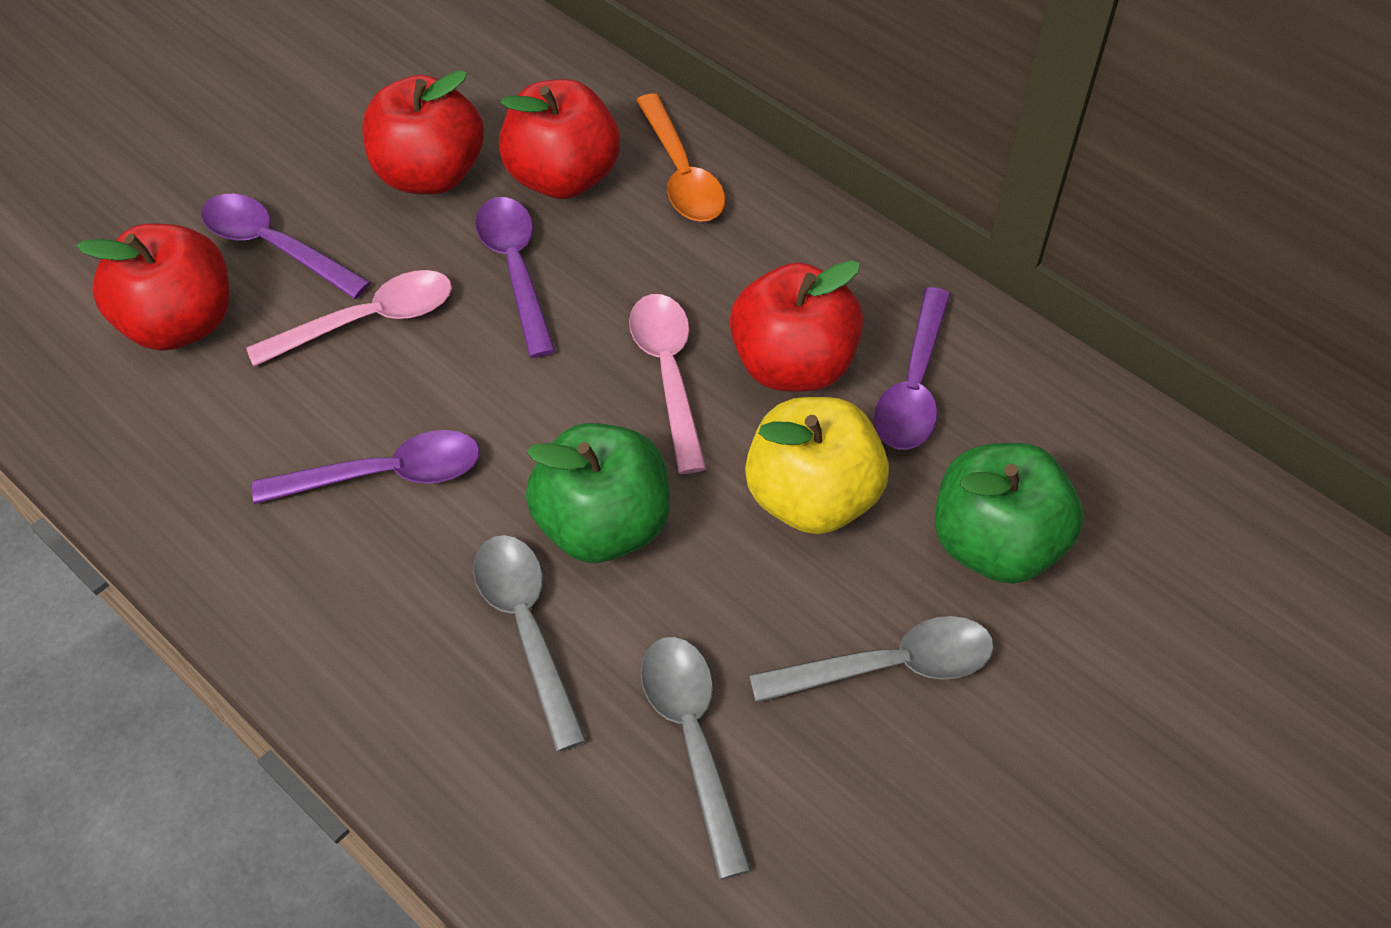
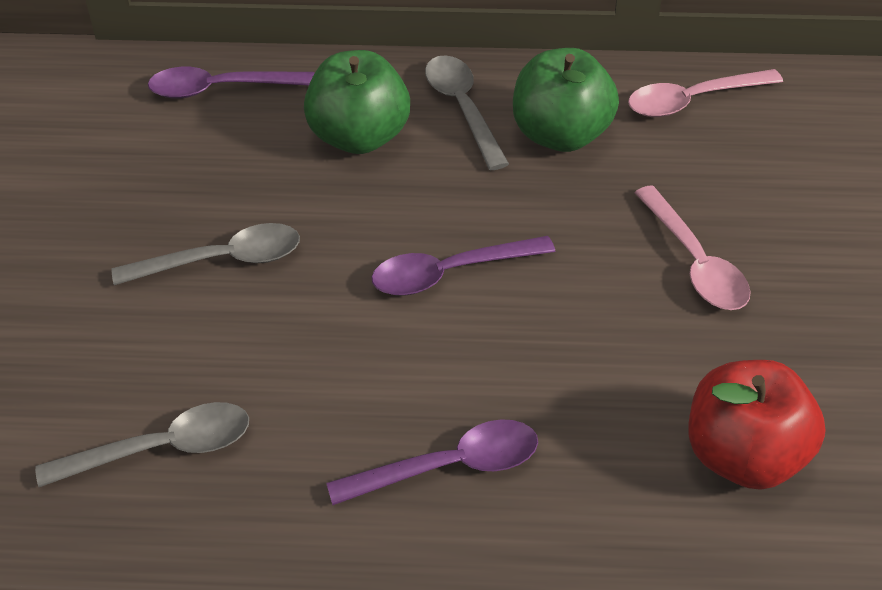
orange spoon: [636,93,725,222] = 1 -> none = 0
purple spoon: [201,194,371,299] [252,430,480,504] [475,197,556,358] [874,287,951,450] = 4 -> [148,67,315,98] [326,419,538,505] [372,236,555,295] = 3
red apple: [76,223,229,351] [362,70,484,194] [499,79,620,199] [730,260,863,391] = 4 -> [688,360,826,490] = 1
yellow apple: [745,397,889,534] = 1 -> none = 0

